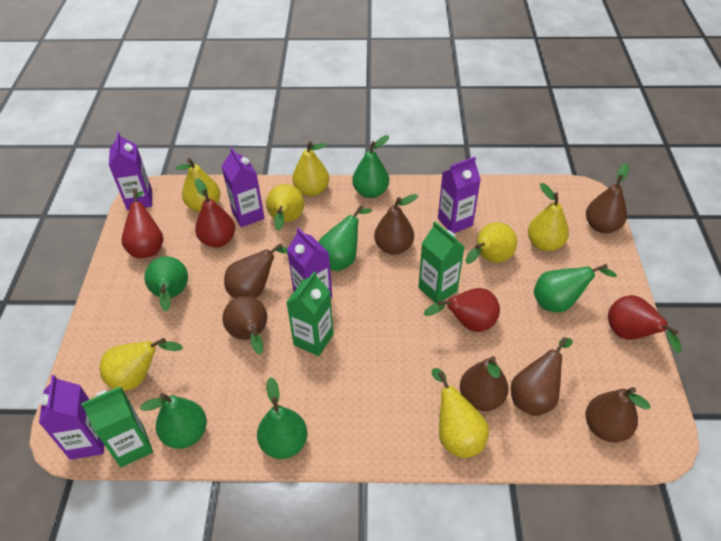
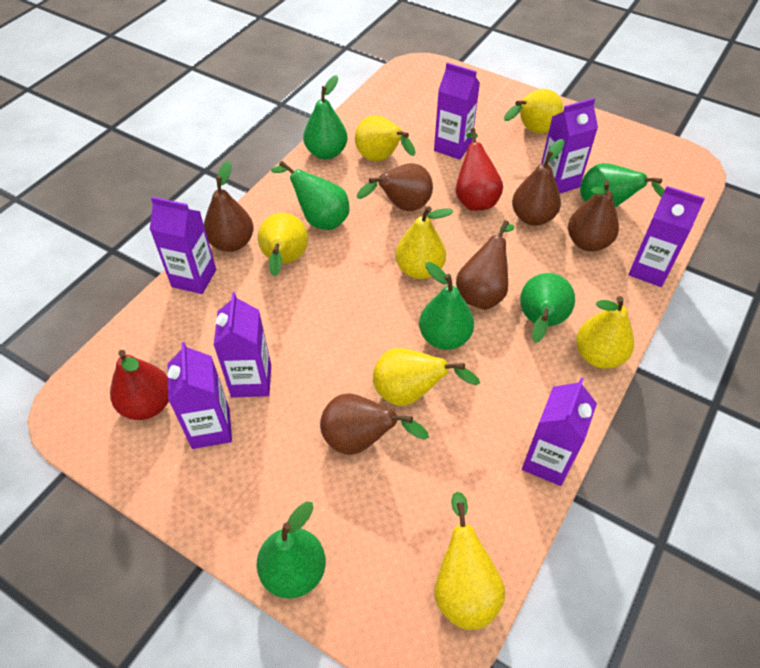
brown pear: [223,296,267,355] [224,243,288,298] [374,194,418,255] [460,356,508,411] [511,337,573,416] [586,163,629,233] [586,387,651,443] = 7 -> [204,161,254,252] [320,393,429,455] [357,163,433,211] [456,220,514,310] [512,139,565,226] [568,180,619,252] = 6
green carton: [81,387,153,467] [286,271,333,356] [418,221,465,303] = 3 -> none = 0
purple carton: [39,375,104,460] [109,132,152,210] [221,147,265,227] [287,228,332,298] [438,157,481,233] = 5 -> [150,197,216,294] [168,342,232,449] [214,292,271,398] [434,63,480,160] [522,378,597,486] [541,98,598,194] [628,186,705,287] = 7
red pear: [121,190,164,258] [195,178,235,247] [424,288,500,332] [608,295,682,353] = 4 -> [110,350,169,420] [456,128,503,211] = 2

